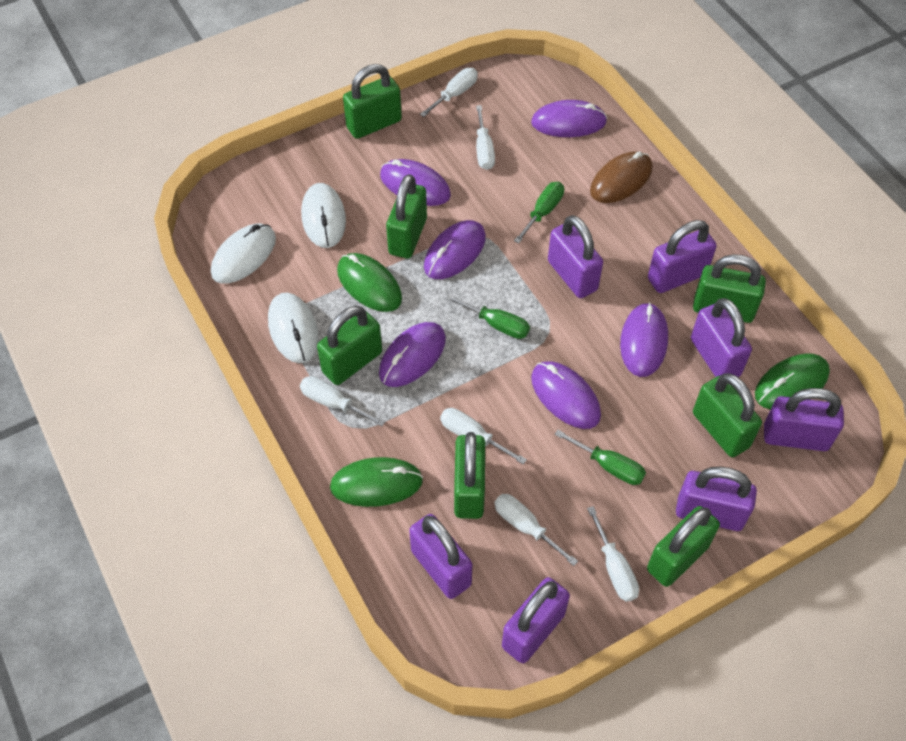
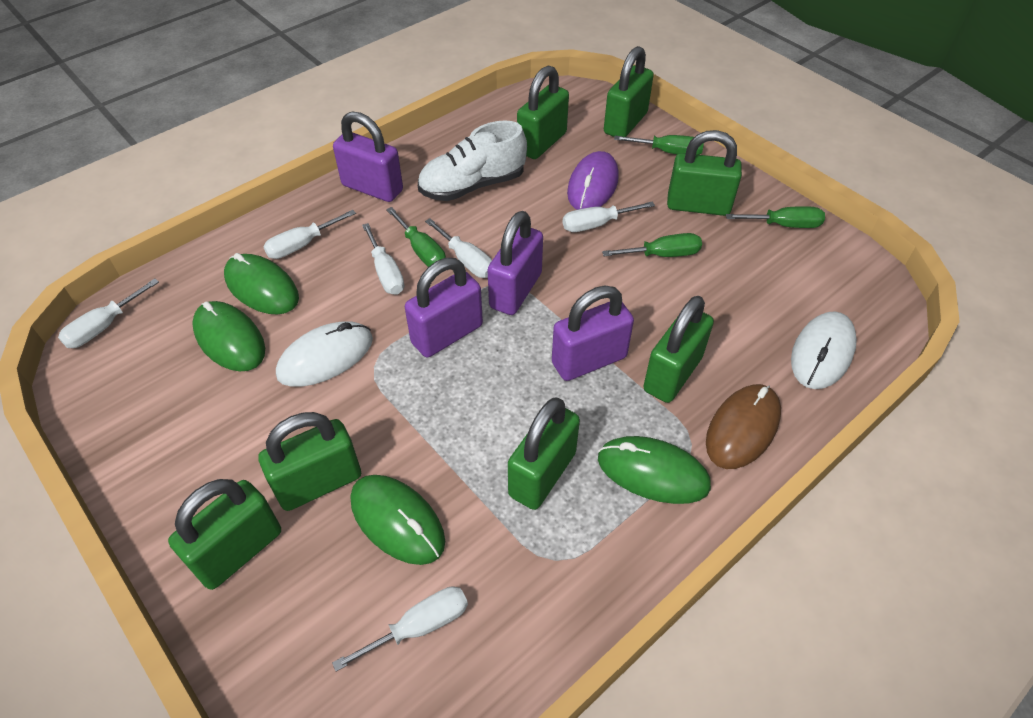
green mouse: [330,457,423,507] [337,253,402,312] [755,353,830,410] = 3 -> [192,301,265,371] [224,253,299,315] [351,475,445,565] [598,436,711,504] = 4
green screwdriver: [445,294,530,339] [514,182,564,243] [555,430,646,485] = 3 -> [386,207,446,267] [602,233,702,257] [614,135,704,155] [726,206,825,228] = 4
purple mouse: [379,322,446,387] [380,159,451,206] [424,220,486,279] [531,100,607,137] [531,361,601,429] [620,302,668,377] = 6 -> [567,151,619,210] = 1
purple padlock: [409,514,472,599] [502,577,570,663] [548,215,603,298] [648,220,717,293] [676,467,757,531] [691,298,752,377] [764,388,844,451] = 7 -> [333,112,403,202] [405,258,483,357] [487,211,543,315] [552,285,634,381] = 4
white mouse: [211,224,276,283] [268,293,319,363] [301,183,346,248] = 3 -> [276,321,373,387] [791,311,857,389] = 2
white shoe: none = 0 -> [418,120,527,201] = 1

